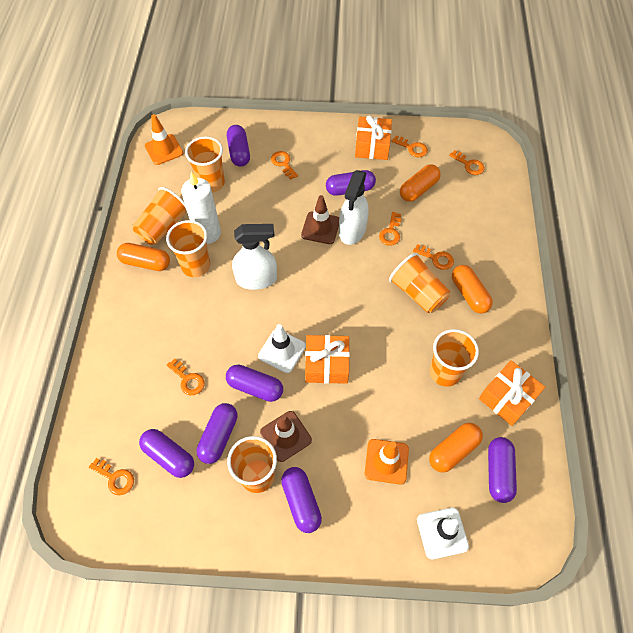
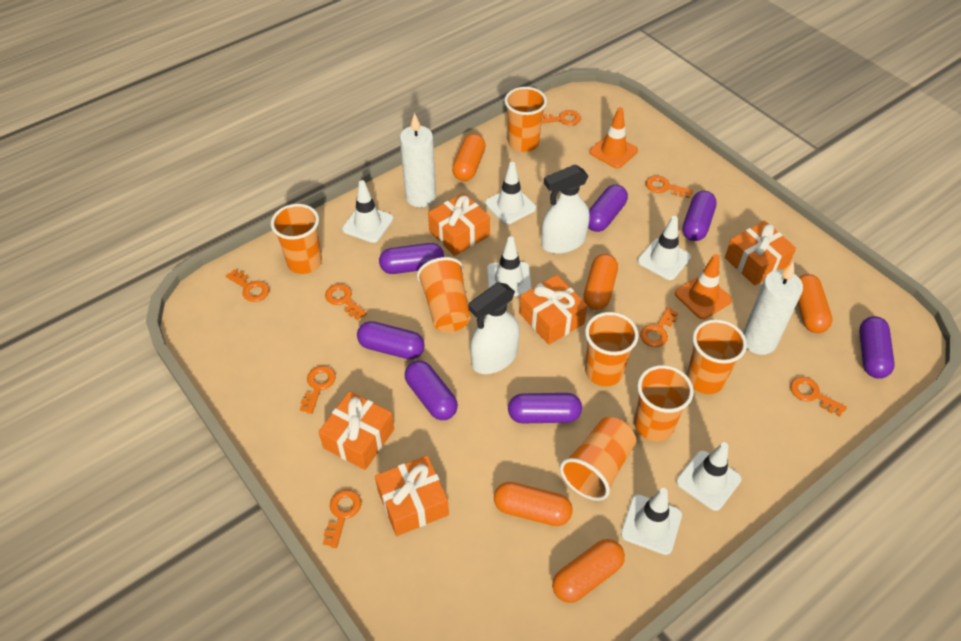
brown traffic cone: [260,411,312,462] [301,195,339,244] = 2 -> none = 0
orange capsule: [117,243,170,271] [400,164,441,202] [429,423,483,473] [452,265,493,314] = 4 -> [452,134,486,181] [494,482,573,526] [552,539,625,603] [583,254,618,310] [797,274,832,333] = 5
orange cup: [132,187,188,245] [166,220,210,277] [185,137,225,192] [227,436,277,493] [389,253,450,313] [429,329,479,387] = 6 -> [271,204,322,274] [417,257,471,332] [505,87,547,152] [560,417,636,501] [585,312,639,386] [634,365,694,441] [686,319,747,394] = 7
orange gift: [305,335,350,384] [355,115,392,160] [479,360,545,426] = 3 -> [318,391,394,470] [375,455,449,536] [428,193,490,256] [520,275,587,345] [725,221,796,285] = 5
orange key: [89,458,134,495] [167,359,205,395] [271,151,298,180] [379,212,401,246] [391,136,428,157] [413,244,454,270] [449,150,485,175] = 7 -> [226,269,269,302] [300,366,336,414] [323,490,361,548] [325,284,367,320] [541,110,581,125] [640,307,678,347] [646,175,693,198] [790,377,847,416] = 8
white candle: [181,171,221,244] = 1 -> [400,113,436,207] [743,261,803,355] = 2
white traffic cone: [258,324,306,373] [417,508,469,559] = 2 -> [342,180,393,243] [485,162,536,225] [487,236,532,296] [621,488,682,555] [637,216,691,280] [676,442,742,511] = 6

